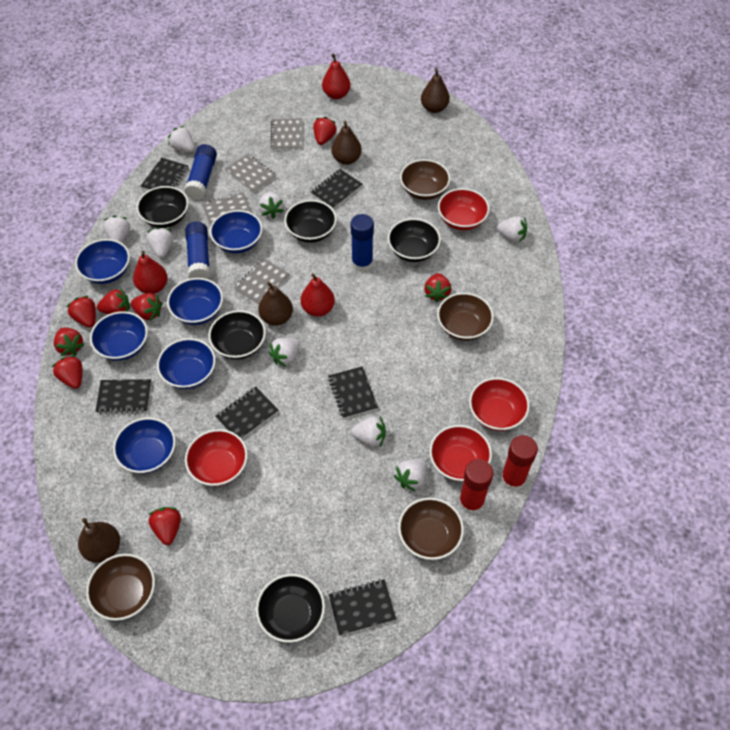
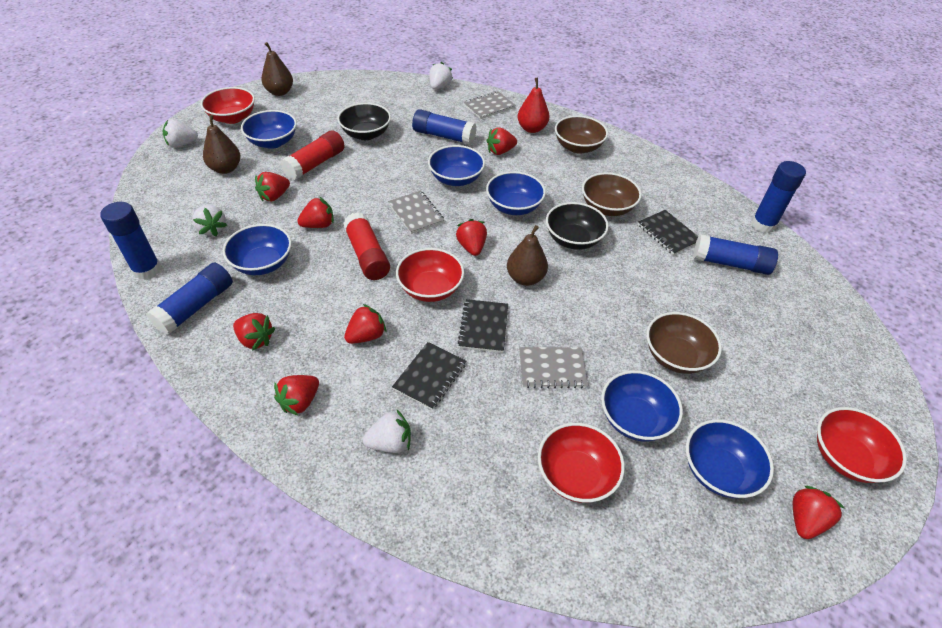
black bowl: [136,186,189,228] [209,310,266,360] [256,574,325,643] [284,200,337,243] [388,218,441,262] = 5 -> [337,103,391,140] [546,202,609,250] = 2
black notebook: [95,379,151,414] [141,158,188,190] [216,387,278,439] [311,169,362,209] [328,366,378,419] [329,579,396,635] = 6 -> [392,342,466,410] [458,299,508,353] [638,210,698,255] = 3
blue glue stick: [184,144,217,200] [185,222,210,279] [351,214,374,272] = 3 -> [100,202,161,280] [146,263,233,335] [412,109,477,145] [693,234,778,275] [751,161,806,233] = 5
brown bowl: [86,554,155,621] [398,498,464,560] [400,159,450,200] [437,293,494,341] = 4 -> [555,116,608,154] [582,172,642,216] [647,312,722,374] = 3
brown pear: [78,518,120,563] [258,281,293,326] [331,121,362,165] [421,69,450,113] = 4 -> [203,115,241,174] [261,42,293,96] [507,225,548,286] = 3
grey notebook: [202,192,252,227] [225,154,276,193] [234,258,289,305] [270,118,302,150] = 4 -> [388,191,444,234] [463,91,515,119] [519,347,588,388] = 3
red pear: [133,251,168,294] [301,273,335,317] [322,53,350,99] = 3 -> [518,78,549,133] = 1
white strawberry: [103,215,130,243] [147,227,173,258] [168,126,195,152] [259,192,284,219] [269,338,300,367] [351,417,386,447] [394,459,427,492] [497,216,527,243] = 8 -> [163,119,198,147] [192,205,227,237] [363,410,411,453] [430,62,453,90] = 4

